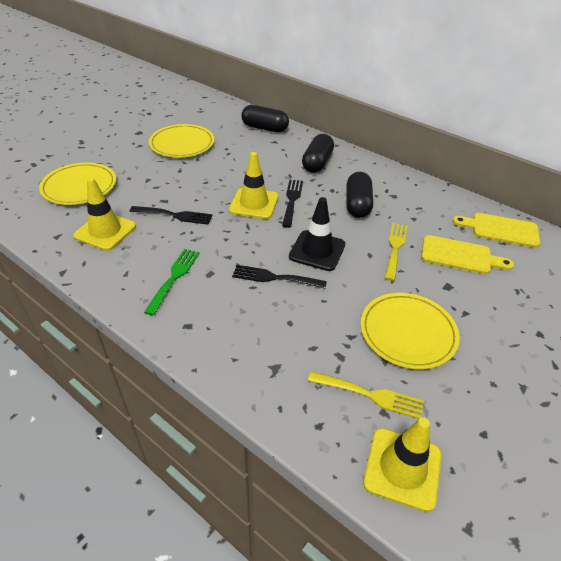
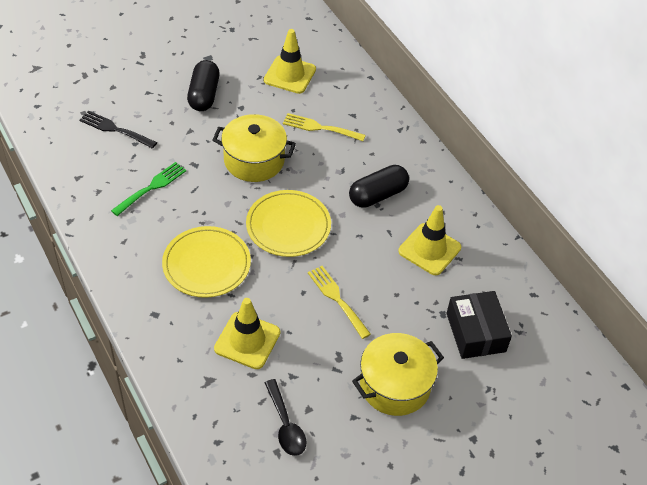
black box: none = 0 -> [447,291,512,359] = 1
black capsule: [241,105,289,132] [302,134,334,173] [346,172,373,218] = 3 -> [187,60,220,111] [349,165,409,208] = 2
black fork: [130,206,213,225] [232,265,327,289] [282,180,303,228] = 3 -> [80,111,157,149] = 1
black spoon: none = 0 -> [264,379,306,456] = 1
black traffic cone: [289,197,345,271] = 1 -> none = 0
yellow cutting board: [421,235,514,274] [452,213,540,248] = 2 -> none = 0
yellow plate: [39,163,116,205] [149,124,214,158] [361,293,460,369] = 3 -> [162,226,251,298] [246,190,331,257] = 2
yellow pot: none = 0 -> [213,114,296,182] [352,333,444,416] = 2

